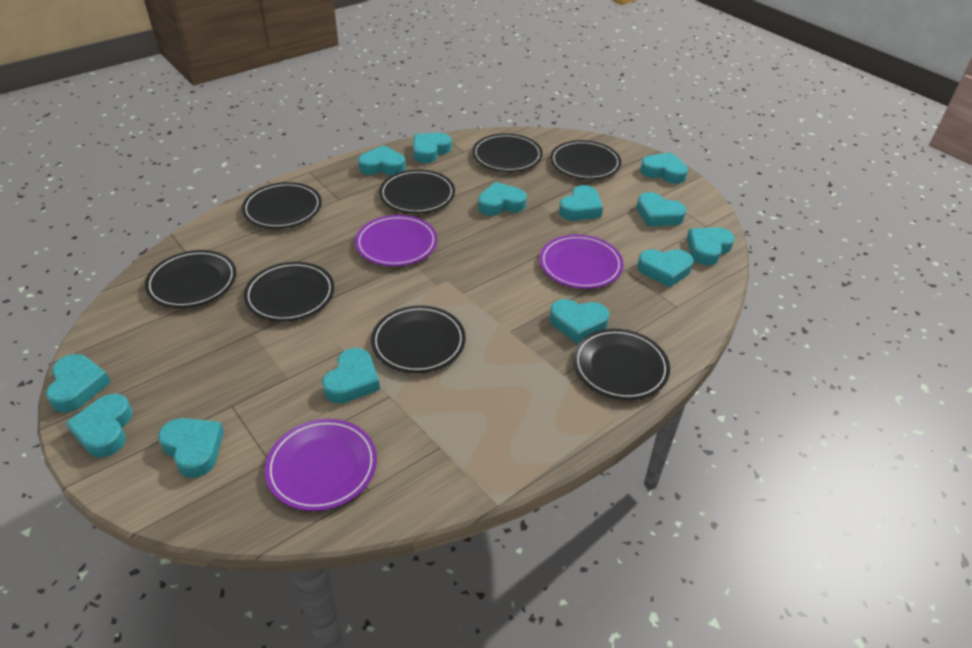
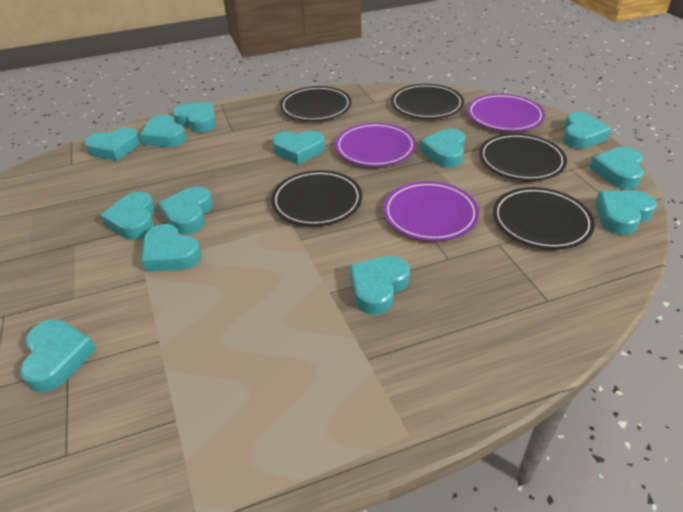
black plate: [145,250,236,308] [242,182,322,229] [244,262,334,322] [371,305,466,373] [379,170,455,214] [472,133,543,172] [550,140,621,180] [573,329,670,400] = 8 -> [271,170,362,226] [280,86,352,121] [391,84,464,119] [479,133,567,181] [493,187,595,250] = 5

